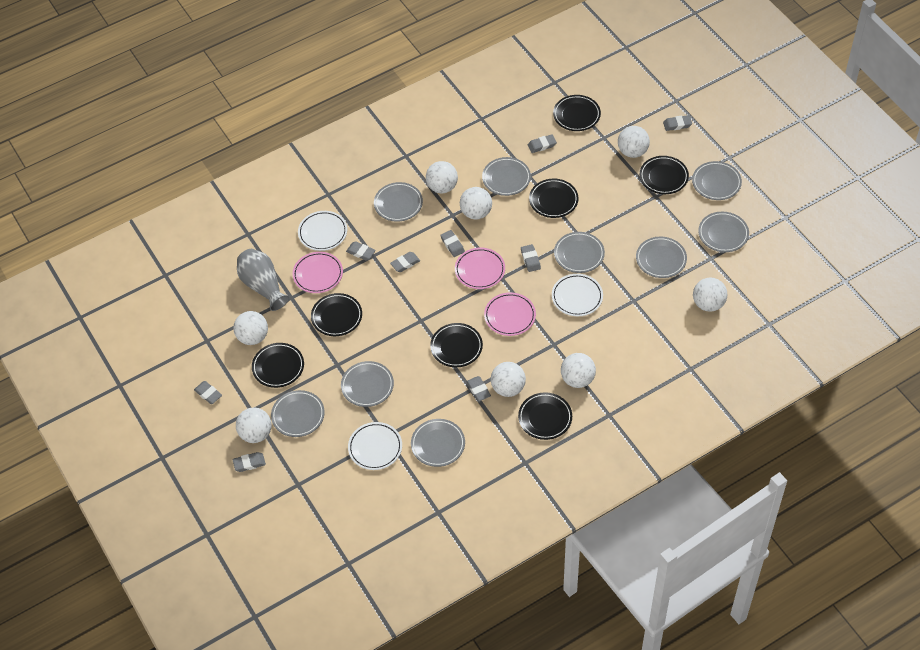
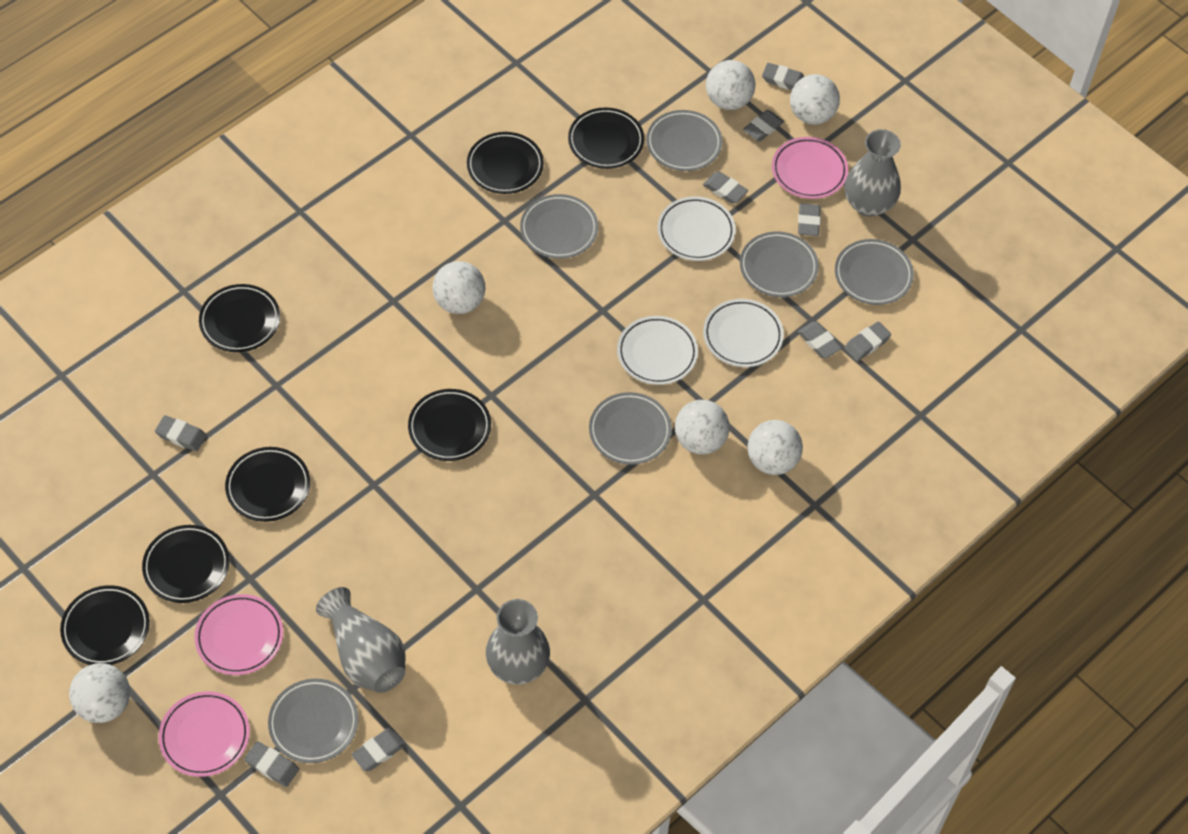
grey plate: [271,390,325,437] [341,361,394,407] [374,182,423,222] [411,419,465,467] [482,157,531,196] [554,232,605,273] [636,237,687,278] [692,161,742,200] [698,212,749,252] = 9 -> [268,678,359,763] [520,194,598,259] [589,392,672,465] [646,110,722,171] [740,232,819,297] [835,239,914,305] = 6
grey vase: [237,249,290,311] = 1 -> [316,587,406,693] [486,599,550,685] [845,129,901,217] = 3
white ball: [233,311,268,345] [236,407,272,443] [426,161,458,193] [460,187,492,220] [491,362,526,397] [561,353,596,388] [618,126,650,158] [693,278,728,312] = 8 -> [69,663,130,723] [432,261,486,314] [675,400,730,455] [706,60,755,110] [747,420,803,475] [790,74,840,125] = 6

